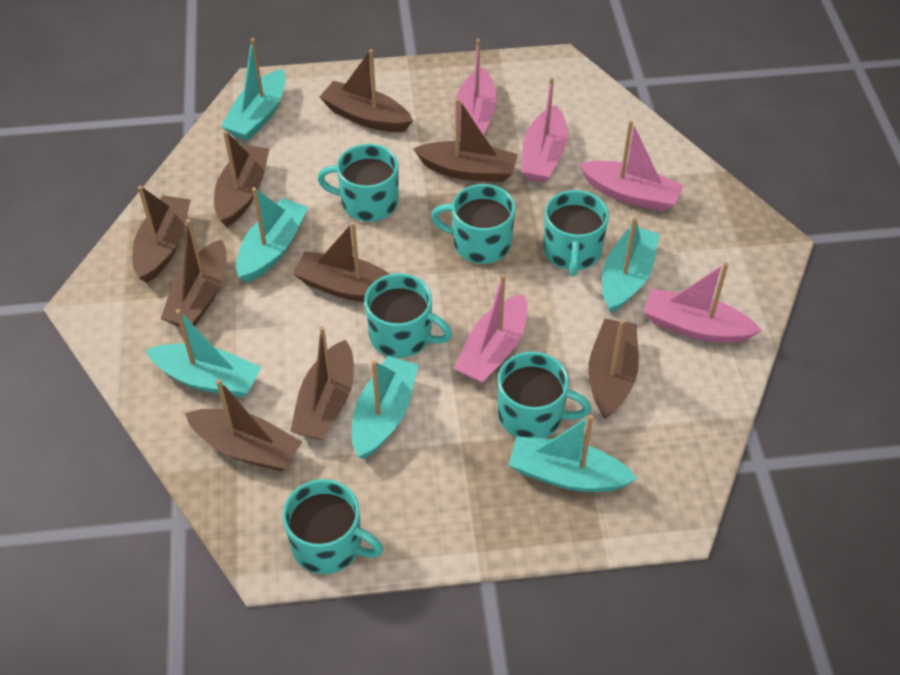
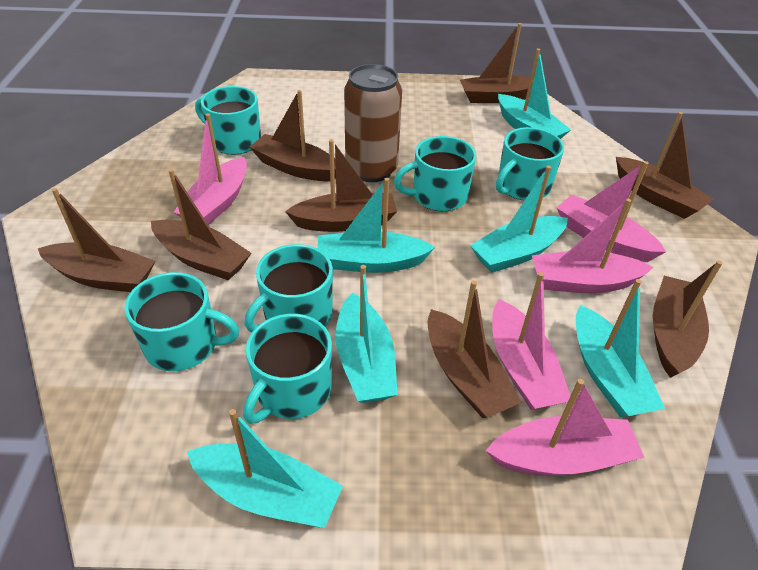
brown boat: [132,186,191,283] [161,219,227,326] [185,379,302,472] [214,131,270,227] [290,326,354,440] [293,222,389,302] [319,49,413,132] [413,98,518,182] [588,319,639,419] = 9 -> [38,188,155,292] [151,169,251,280] [250,90,336,181] [285,139,397,232] [428,280,522,418] [460,23,530,103] [616,112,714,219] [653,261,723,378] = 8
brown can: none = 0 -> [344,64,402,182] = 1

